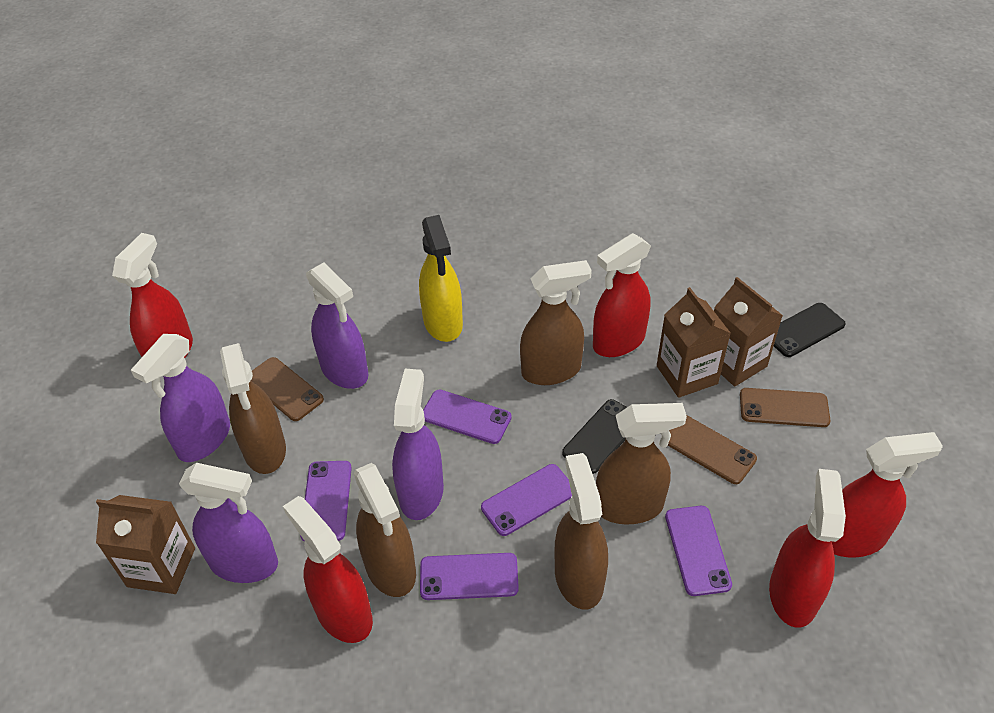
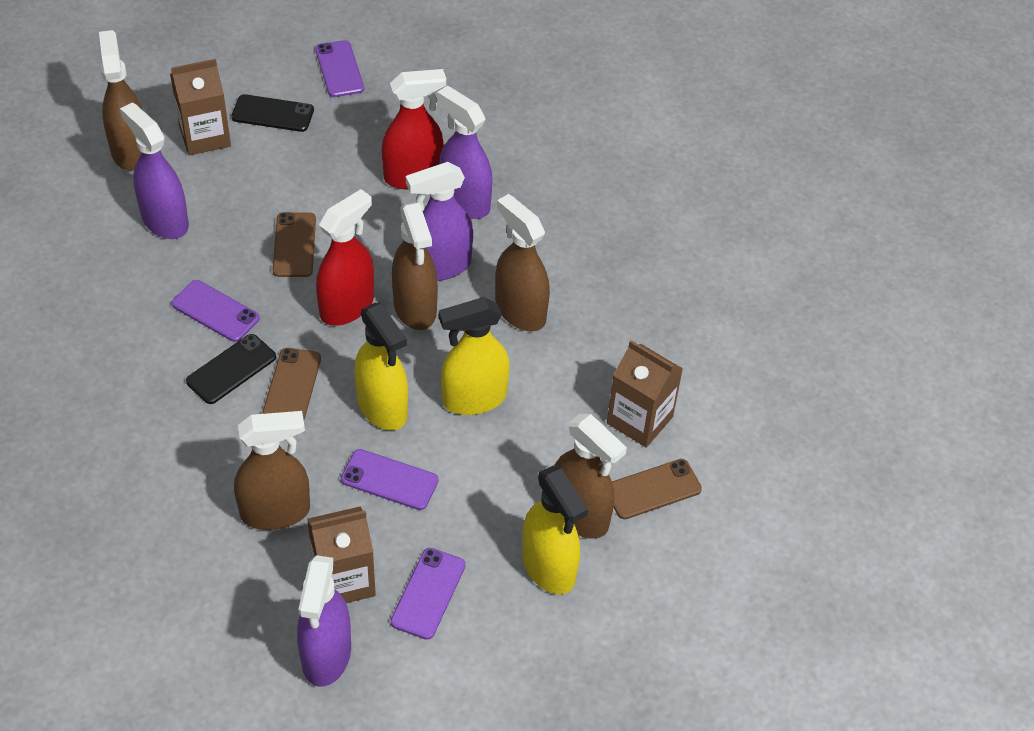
purple phone: [300,461,352,541] [420,553,519,600] [423,389,512,444] [481,464,572,536] [665,506,732,596] = 5 -> [172,280,260,342] [315,40,364,97] [341,449,438,510] [391,548,465,640] = 4
red spray bottle: [112,233,193,358] [283,496,373,643] [593,233,651,357] [769,469,846,628] [832,432,943,557] = 5 -> [316,189,374,326] [382,69,446,190] = 2
yellow spray bottle: [419,215,463,342] = 1 -> [354,303,408,430] [439,297,510,415] [522,466,588,594] = 3

